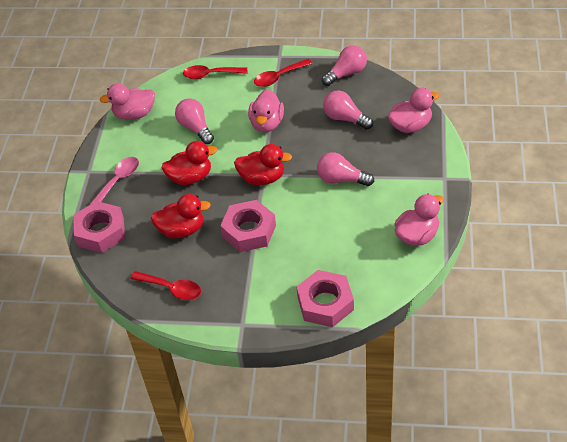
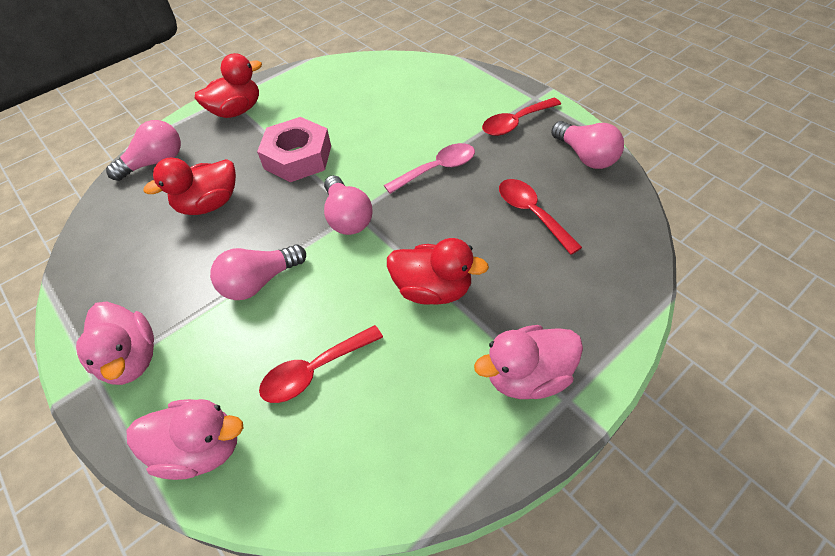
pink duck: [100,83,155,120] [248,89,284,133] [388,88,439,133] [394,194,444,246] = 4 -> [76,302,154,385] [127,399,243,480] [474,325,583,399] = 3
pink nut: [73,201,125,253] [220,200,276,252] [297,270,354,327] = 3 -> [257,117,331,182] = 1

